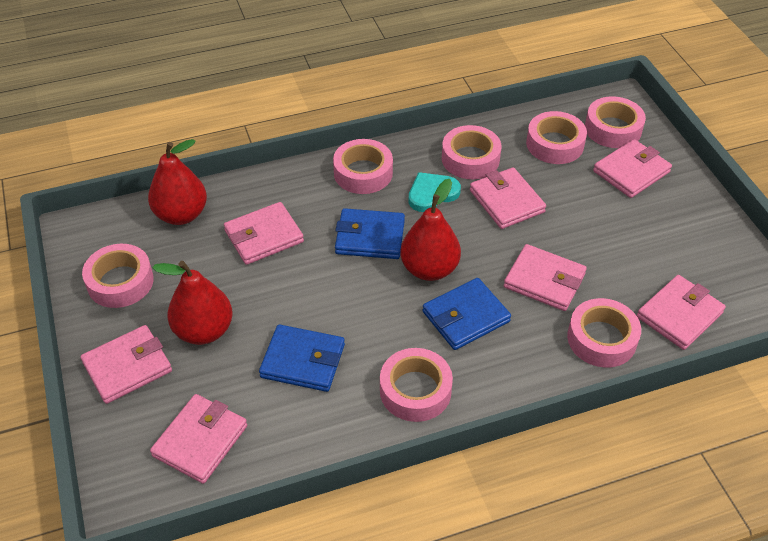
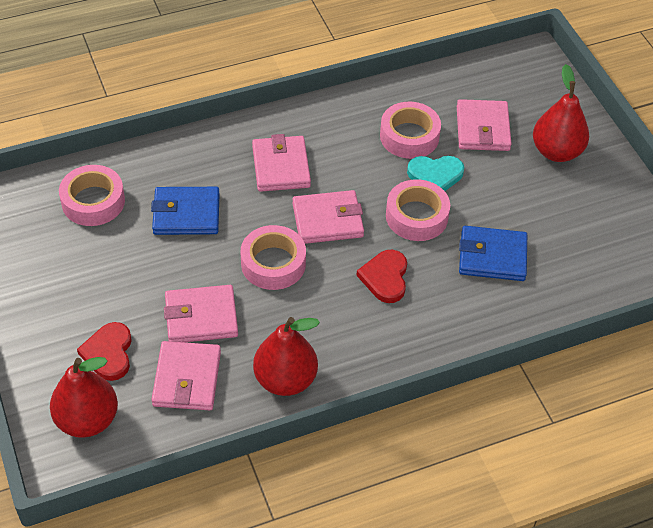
blue wallet: [259,324,345,392] [335,208,405,259] [422,278,511,350] = 3 -> [151,187,220,235] [459,226,527,281] = 2
pink tape: [82,244,154,308] [333,139,393,194] [380,348,453,422] [442,125,501,179] [526,111,587,164] [567,298,641,368] [585,96,646,148] = 7 -> [59,165,125,226] [241,225,306,290] [380,102,441,159] [386,179,450,241] = 4
pink wallet: [81,325,172,404] [150,394,247,484] [224,202,304,265] [470,167,546,229] [504,244,587,311] [593,139,672,198] [637,275,726,350] = 7 -> [151,341,221,410] [164,285,238,342] [252,134,311,192] [292,190,364,244] [457,99,512,151] = 5
red heart: none = 0 -> [77,322,132,381] [356,250,407,303] = 2

